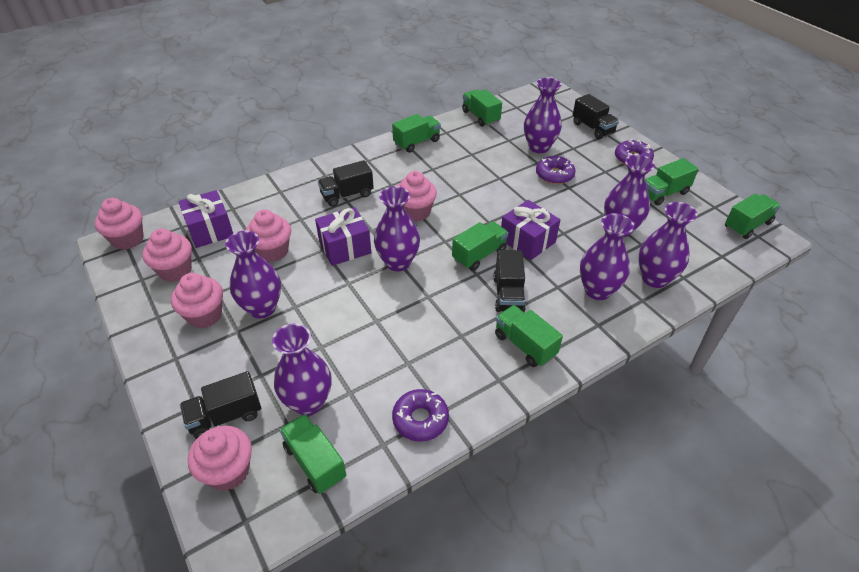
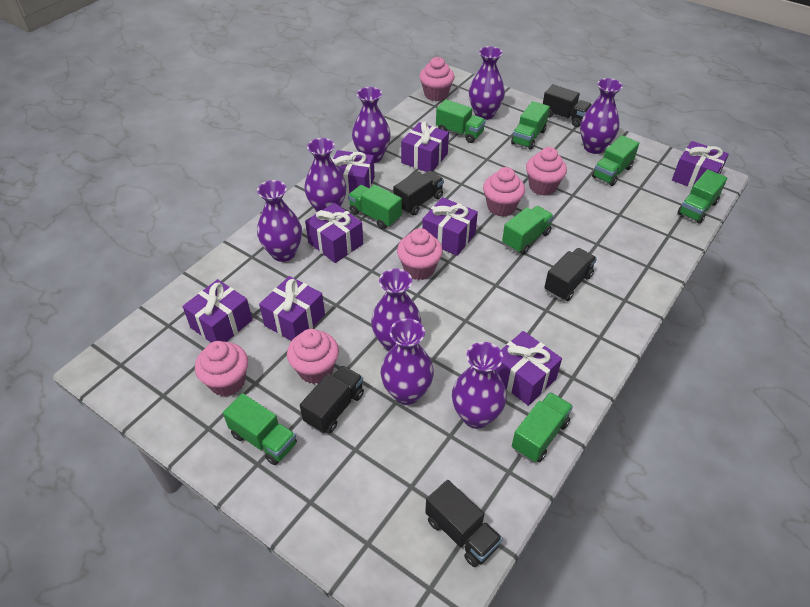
black truck: [180,371,261,439] [318,160,374,207] [493,250,526,312] [573,94,619,139] = 4 -> [300,365,364,433] [393,170,444,216] [425,480,503,567] [543,84,592,127] [544,248,597,301] = 5
green truck: [280,414,346,494] [392,114,441,153] [452,221,509,271] [462,89,502,127] [495,305,563,367] [645,158,698,206] [725,194,781,239] = 7 -> [223,393,297,465] [348,185,402,229] [436,99,486,143] [502,206,554,254] [511,101,550,150] [512,392,573,462] [592,135,639,186] [678,169,727,224] = 8
purple donut: [392,389,449,441] [536,156,576,184] [615,139,654,165] = 3 -> none = 0
purple gift: [178,190,233,248] [315,207,371,266] [501,200,560,260] = 3 -> [183,279,252,342] [259,276,325,341] [305,203,363,263] [332,150,375,197] [401,122,449,172] [422,197,478,256] [495,331,562,406] [672,141,729,188] = 8
purple vase: [225,231,281,319] [272,323,332,416] [374,186,420,271] [524,78,562,153] [580,213,634,300] [604,154,655,237] [638,202,697,288] = 7 -> [257,180,302,262] [304,138,346,212] [352,87,391,163] [371,268,421,352] [381,318,434,405] [452,342,507,429] [469,46,505,120] [580,78,623,154] = 8

